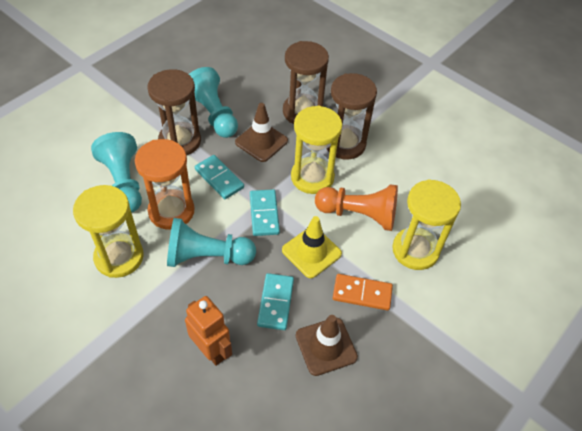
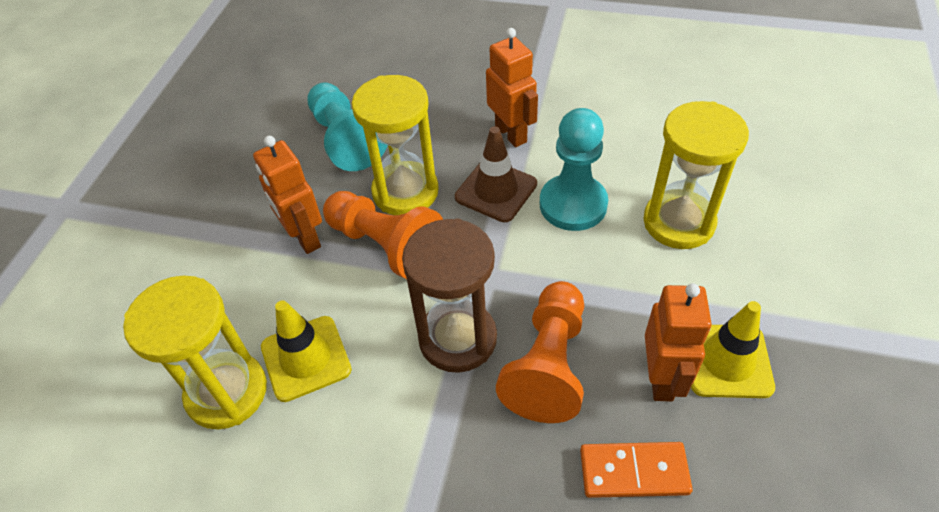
brown hourglass: [147,69,201,156] [283,41,329,124] [326,73,377,160] = 3 -> [402,218,497,373] = 1
brown traffic cone: [235,103,288,162] [296,315,358,376] = 2 -> [455,126,537,222] = 1
orange hourglass: [135,139,194,230] = 1 -> none = 0
orange pawn: [315,185,398,231] = 1 -> [323,191,443,279] [496,281,584,423] = 2
orange robot: [185,296,232,366] = 1 -> [253,136,322,254] [486,28,538,147] [645,283,712,402] = 3
turquoise domino: [195,155,244,199] [250,189,280,236] [257,273,294,330] = 3 -> none = 0
turquoise pawn: [91,132,142,213] [167,218,256,267] [189,67,238,138] = 3 -> [307,82,388,171] [540,108,608,231] = 2
yellow traffic cone: [282,216,342,278] = 1 -> [261,300,352,402] [691,301,775,398] = 2

